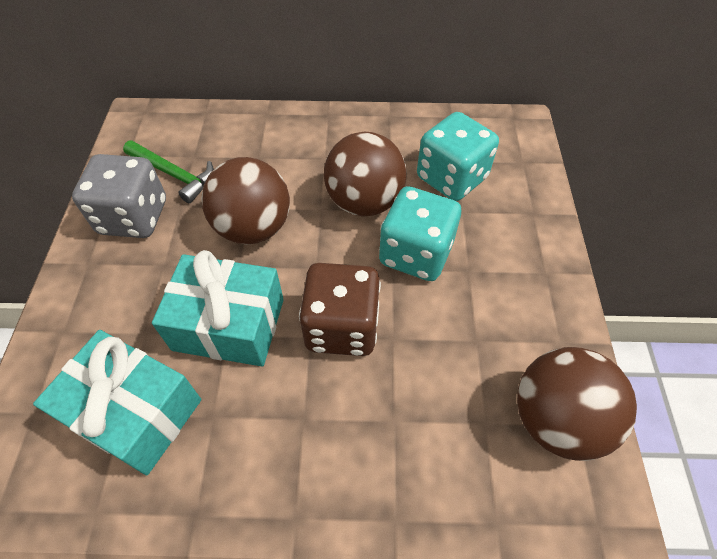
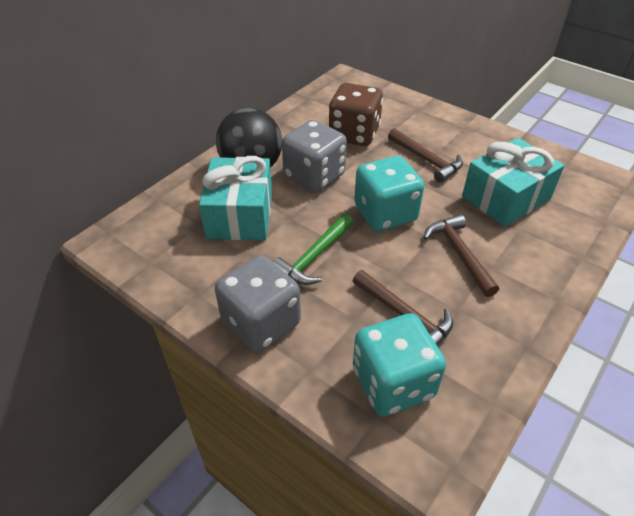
black ball: none = 0 -> [216,108,282,168] = 1
brown ball: [201,157,290,244] [324,132,407,216] [517,347,637,461] = 3 -> none = 0
brown hammer: none = 0 -> [353,270,453,346] [388,128,463,183] [424,214,499,297] = 3
grey dice: [72,154,166,238] = 1 -> [215,255,301,352] [282,120,347,192] = 2

